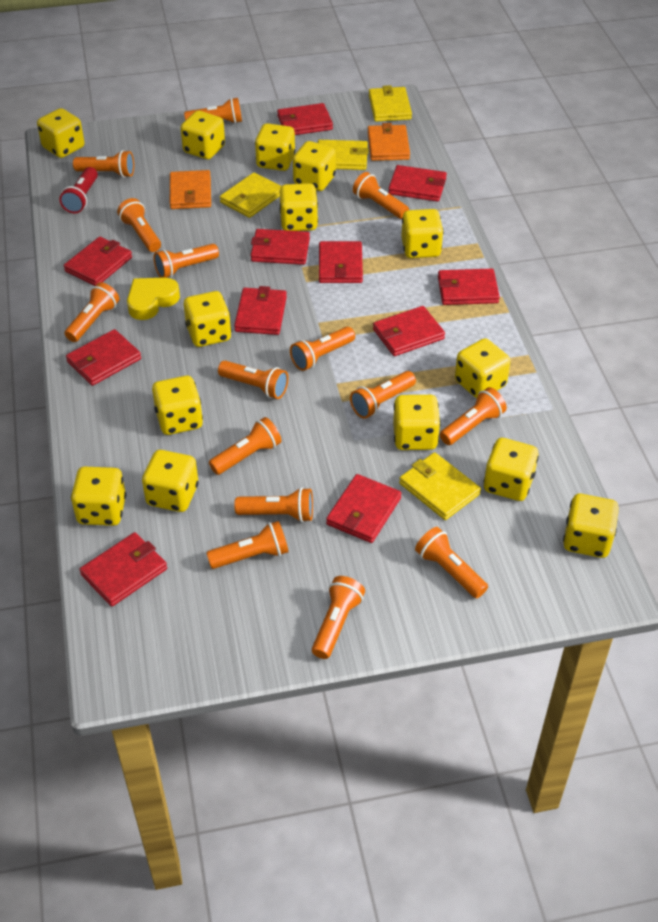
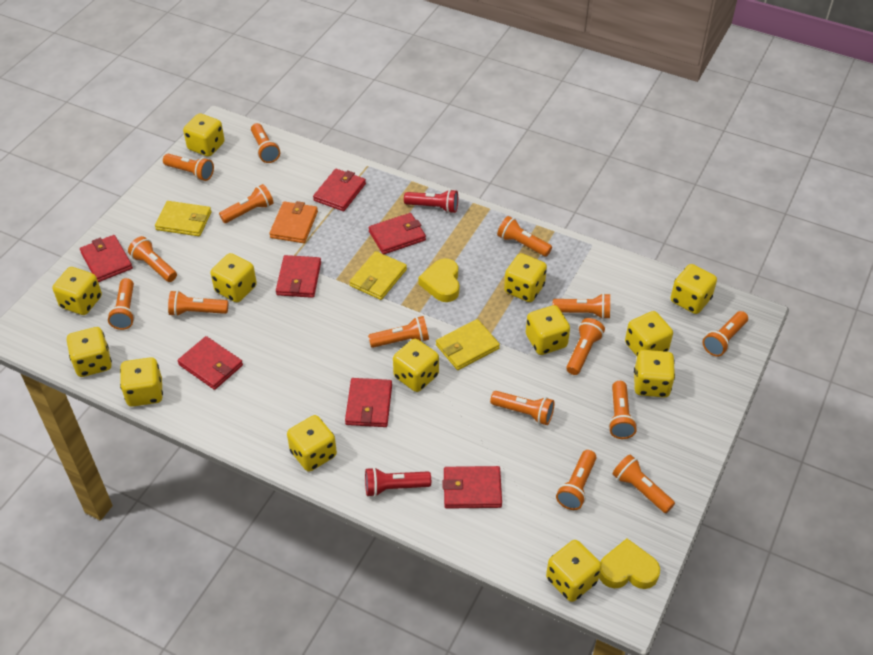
orange wallet: [170,170,211,209] [368,123,410,161] = 2 -> [269,201,318,243] = 1
red flashlight: [59,167,98,213] = 1 -> [365,467,431,497] [404,189,458,213] = 2
red wallet: [64,237,132,286] [66,329,141,386] [79,532,167,607] [234,286,287,335] [251,229,310,265] [277,103,333,135] [319,241,363,283] [326,474,401,543] [373,306,445,356] [388,165,447,202] [438,269,500,305] = 11 -> [80,235,133,282] [178,336,243,390] [276,255,321,298] [313,169,366,211] [345,378,392,427] [368,213,426,254] [442,466,502,509] = 7
yellow dice: [37,108,84,158] [71,466,126,526] [142,450,198,512] [152,376,203,435] [181,111,225,159] [184,291,231,347] [255,123,295,171] [280,183,318,231] [293,141,336,191] [393,395,441,450] [401,209,444,258] [455,338,511,398] [484,438,539,501] [563,494,619,558] = 14 -> [52,267,102,315] [67,327,112,377] [120,357,163,407] [183,113,225,157] [210,253,257,302] [287,415,337,472] [393,339,439,392] [504,253,547,302] [526,305,570,355] [546,540,601,602] [625,311,673,356] [634,350,675,397] [670,264,717,314] = 13
yellow heart: [127,277,180,320] = 1 -> [418,258,459,302] [599,538,660,589] = 2
yellow wallet: [220,172,281,218] [317,140,369,170] [369,85,412,122] [399,452,481,520] = 4 -> [155,201,212,236] [349,251,407,300] [436,319,500,370] = 3

